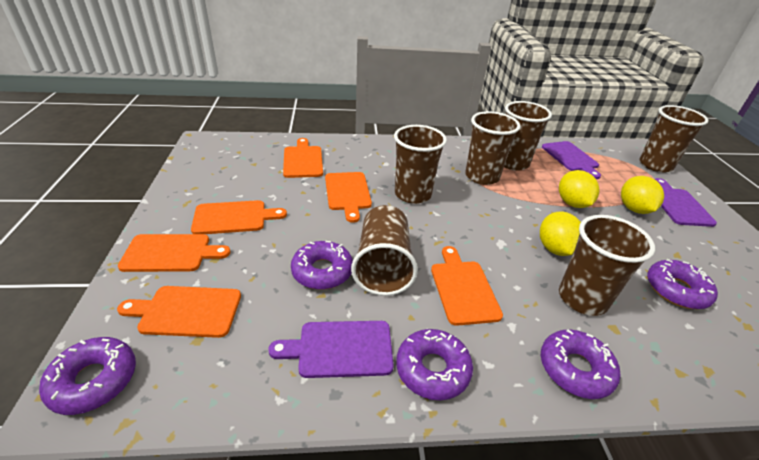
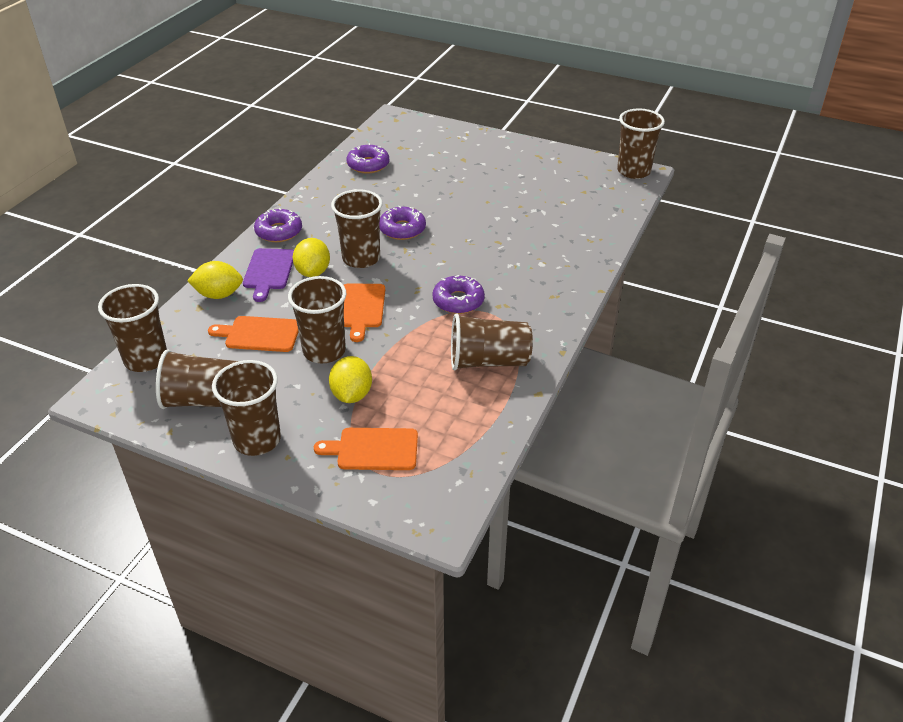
brown cup: [351,205,418,296] [394,125,447,204] [465,111,521,185] [504,101,552,171] [559,215,655,316] [639,105,708,173] = 6 -> [98,284,167,372] [156,350,238,409] [212,360,281,456] [288,276,346,363] [331,189,383,268] [451,313,533,370] [617,108,665,179] = 7
orange cutting board: [117,286,241,338] [118,234,230,272] [191,200,287,234] [283,138,323,178] [325,172,372,223] [431,246,503,326] = 6 -> [208,316,299,352] [314,428,418,470] [344,284,385,342] = 3
purple cutting board: [268,321,394,378] [542,141,601,179] [655,178,717,227] = 3 -> [243,248,294,302] = 1
purple donut: [39,337,136,415] [291,241,353,290] [396,329,473,400] [541,329,620,399] [647,259,718,309] = 5 -> [254,208,302,242] [347,143,389,174] [380,206,426,240] [433,275,485,314] = 4

